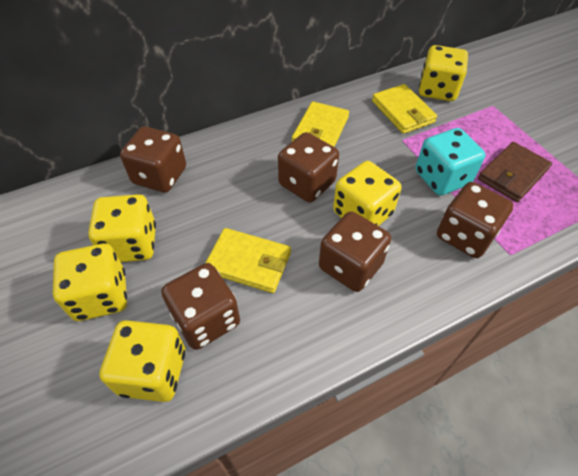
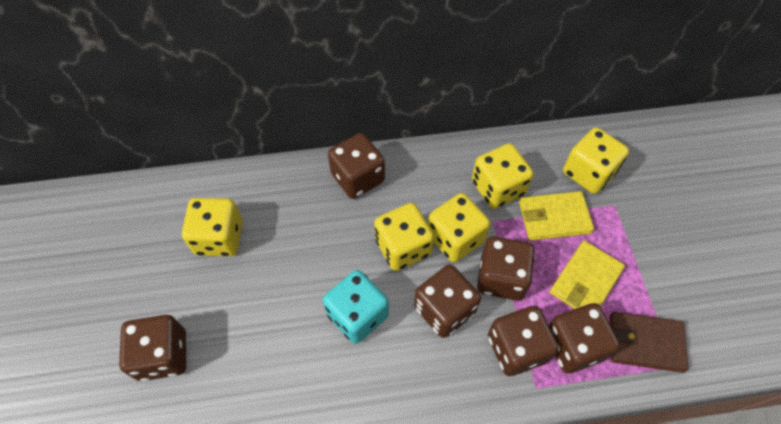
brown dice: [120,126,186,193] [161,263,240,350] [278,132,339,203] [319,211,391,292] [437,182,513,258] = 5 -> [119,315,186,381] [328,133,385,199] [414,264,481,338] [477,236,535,301] [488,306,559,376] [549,303,620,373] = 6
yellow wallet: [205,228,291,293] [292,101,349,147] [372,84,437,134] = 3 -> [519,191,594,240] [550,240,625,309] = 2

